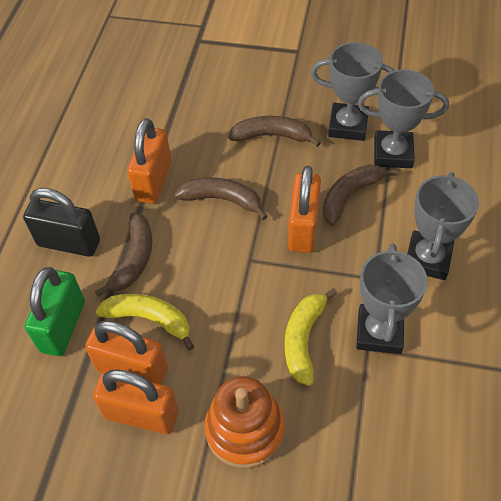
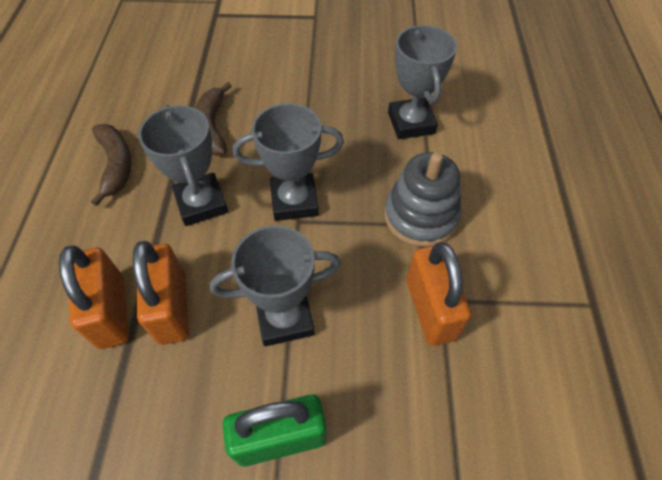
black padlock: [23,188,100,257] = 1 -> none = 0
brown banana: [95,212,152,296] [174,177,268,220] [229,116,321,147] [322,164,398,225] = 4 -> [91,124,132,206] [195,82,232,155] = 2
grey stacking toy: none = 0 -> [384,152,461,247] = 1
orange padlock: [85,321,168,384] [93,369,179,434] [127,118,172,204] [288,166,321,253] = 4 -> [59,246,129,349] [133,241,189,345] [406,242,471,346] = 3
orange stacking toy: [205,376,285,468] = 1 -> none = 0
yellow banana: [96,294,194,351] [285,288,337,386] = 2 -> none = 0

